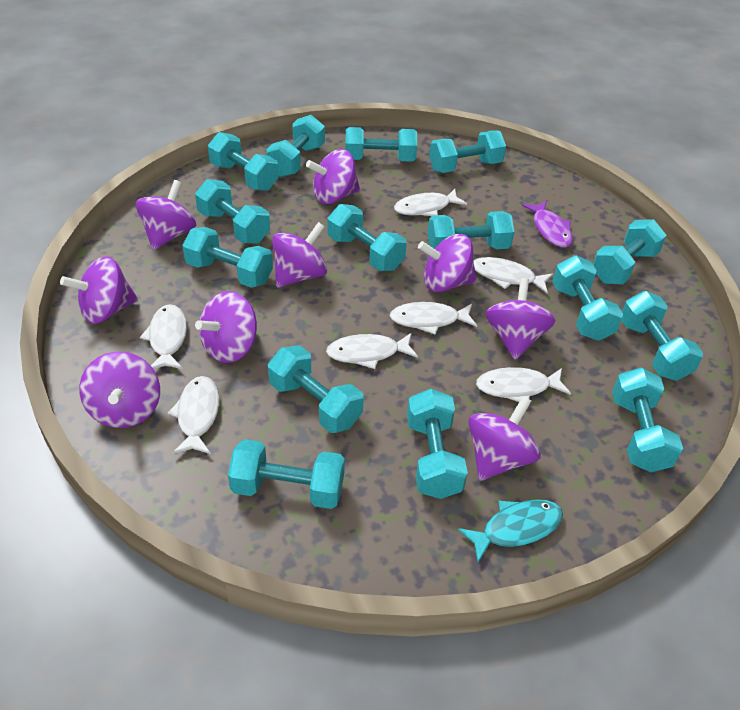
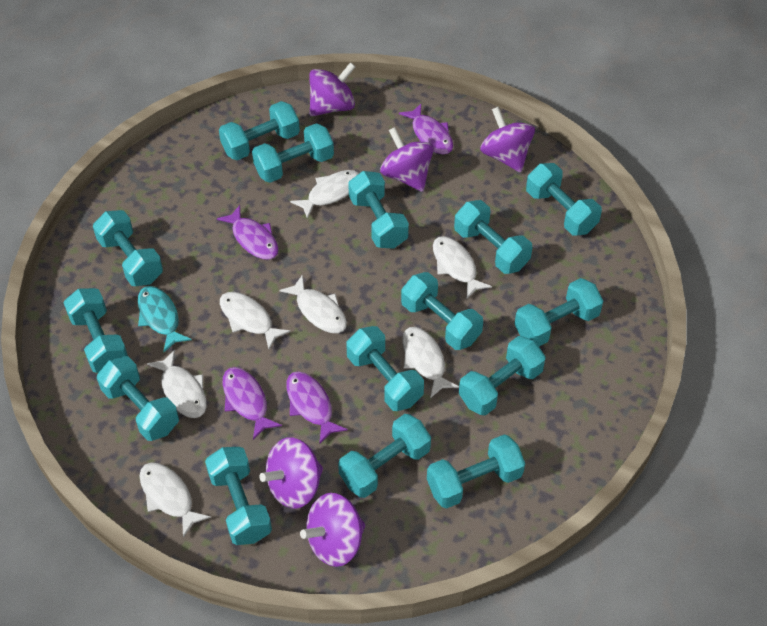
purple fish: [522,201,573,248] = 1 -> [217,205,279,260] [223,367,282,440] [286,371,348,445] [399,104,453,155] = 4
purple spinning top: [60,256,138,324] [79,352,160,428] [135,180,196,250] [195,291,257,363] [272,222,327,288] [306,149,360,204] [418,234,477,292] [469,396,541,481] [485,278,556,360] = 9 -> [259,437,323,509] [300,493,365,567] [309,62,355,116] [380,127,434,192] [480,106,535,172] = 5

